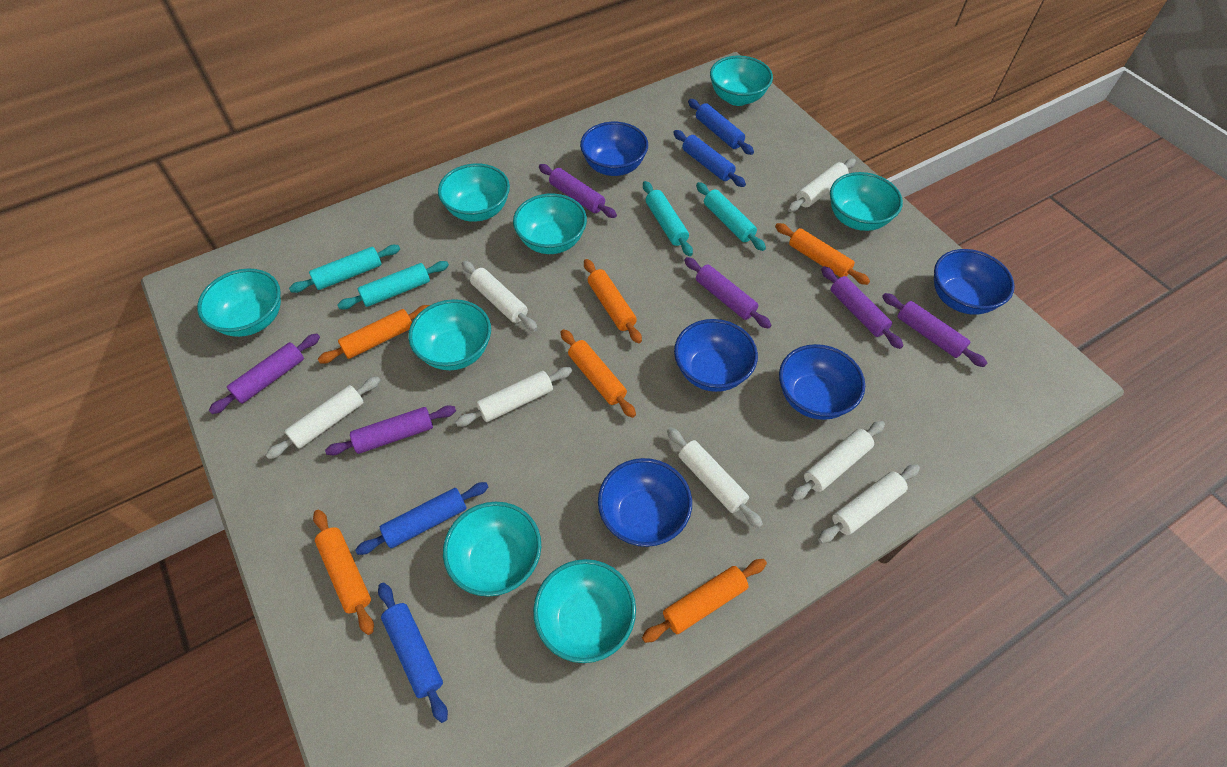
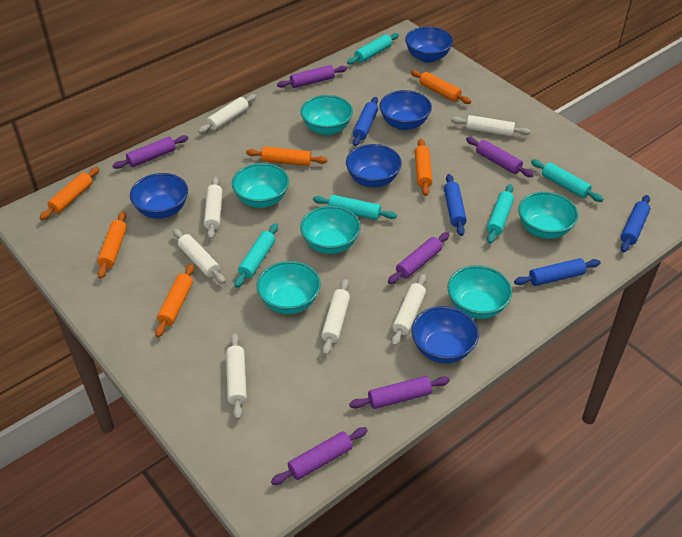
turquoise bowl: [197,269,281,337] [408,299,491,370] [438,163,510,222] [443,502,541,597] [513,193,587,254] [533,559,636,663] [710,56,773,106] [830,172,903,231] = 8 -> [232,163,289,208] [257,261,321,314] [300,95,353,135] [300,206,360,254] [448,265,512,319] [518,192,578,239] = 6
turquoise rolling pin: [289,245,400,293] [337,261,449,309] [643,181,693,256] [696,182,766,251] = 4 -> [235,223,278,288] [313,195,397,220] [347,33,399,65] [487,184,514,244] [531,159,604,202] = 5

